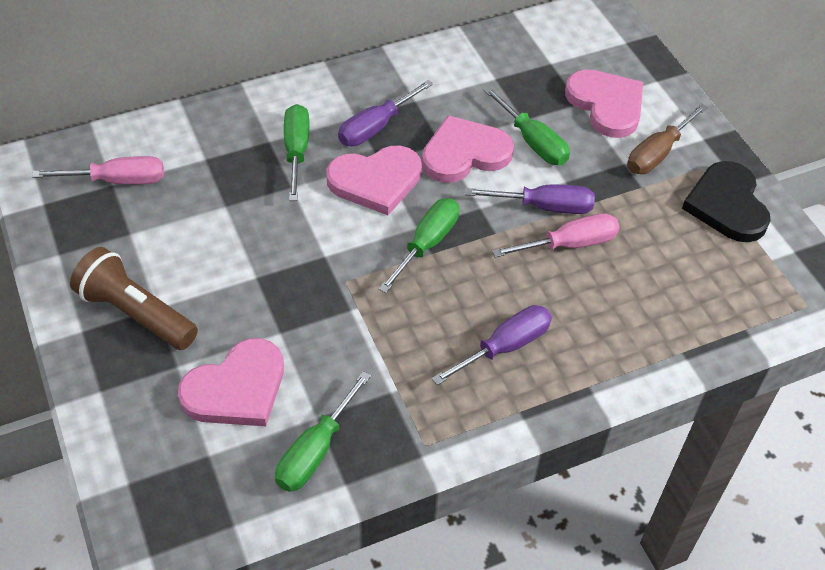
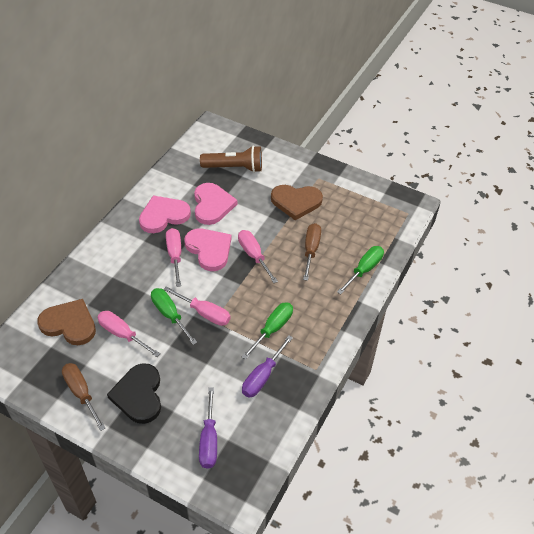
brown heart: none = 0 -> [37,299,96,345] [271,185,323,220] = 2
brown screwdriver: [627,103,708,174] = 1 -> [62,363,105,431] [303,223,321,281] = 2
green screwdriver: [275,371,371,492] [284,104,309,201] [379,198,459,293] [484,87,570,165] = 4 -> [151,288,197,345] [242,302,293,360] [337,246,384,294] = 3
pink heart: [178,338,284,426] [326,146,422,215] [422,115,514,183] [565,69,643,138] = 4 -> [139,195,191,233] [184,228,231,271] [194,183,237,225] = 3
pink screwdriver: [32,156,164,185] [492,213,620,258] = 2 -> [97,311,161,357] [163,286,230,326] [166,228,181,287] [238,230,278,283] = 4
purple screwdriver: [338,80,433,146] [432,305,552,385] [465,185,595,214] = 3 -> [199,387,217,469] [242,335,293,398] = 2

